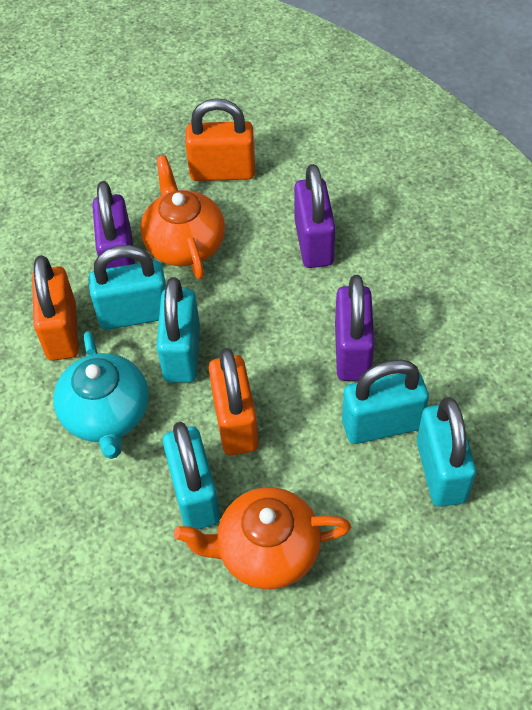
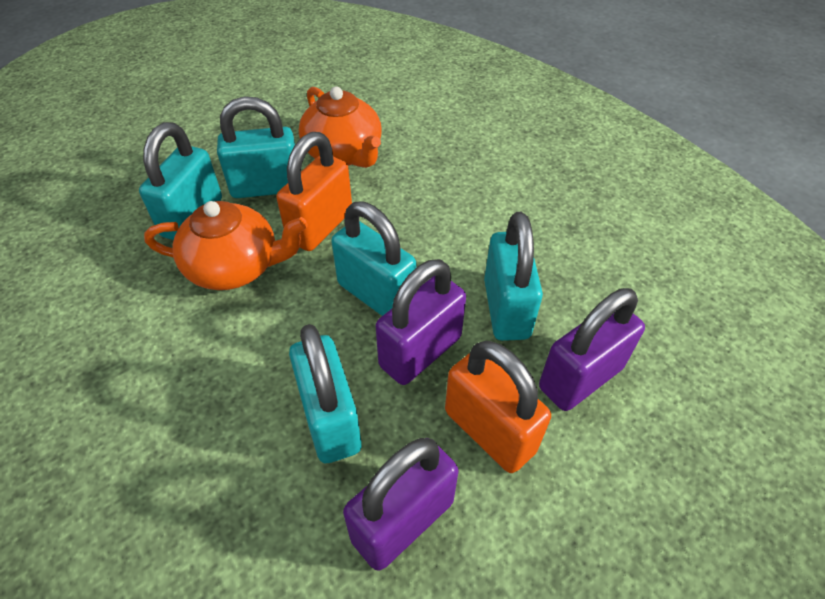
orange padlock: [32,255,79,361] [185,98,255,181] [209,348,258,456] = 3 -> [276,132,352,251] [445,341,551,473] = 2
turquoise teapot: [53,331,149,459] = 1 -> none = 0

